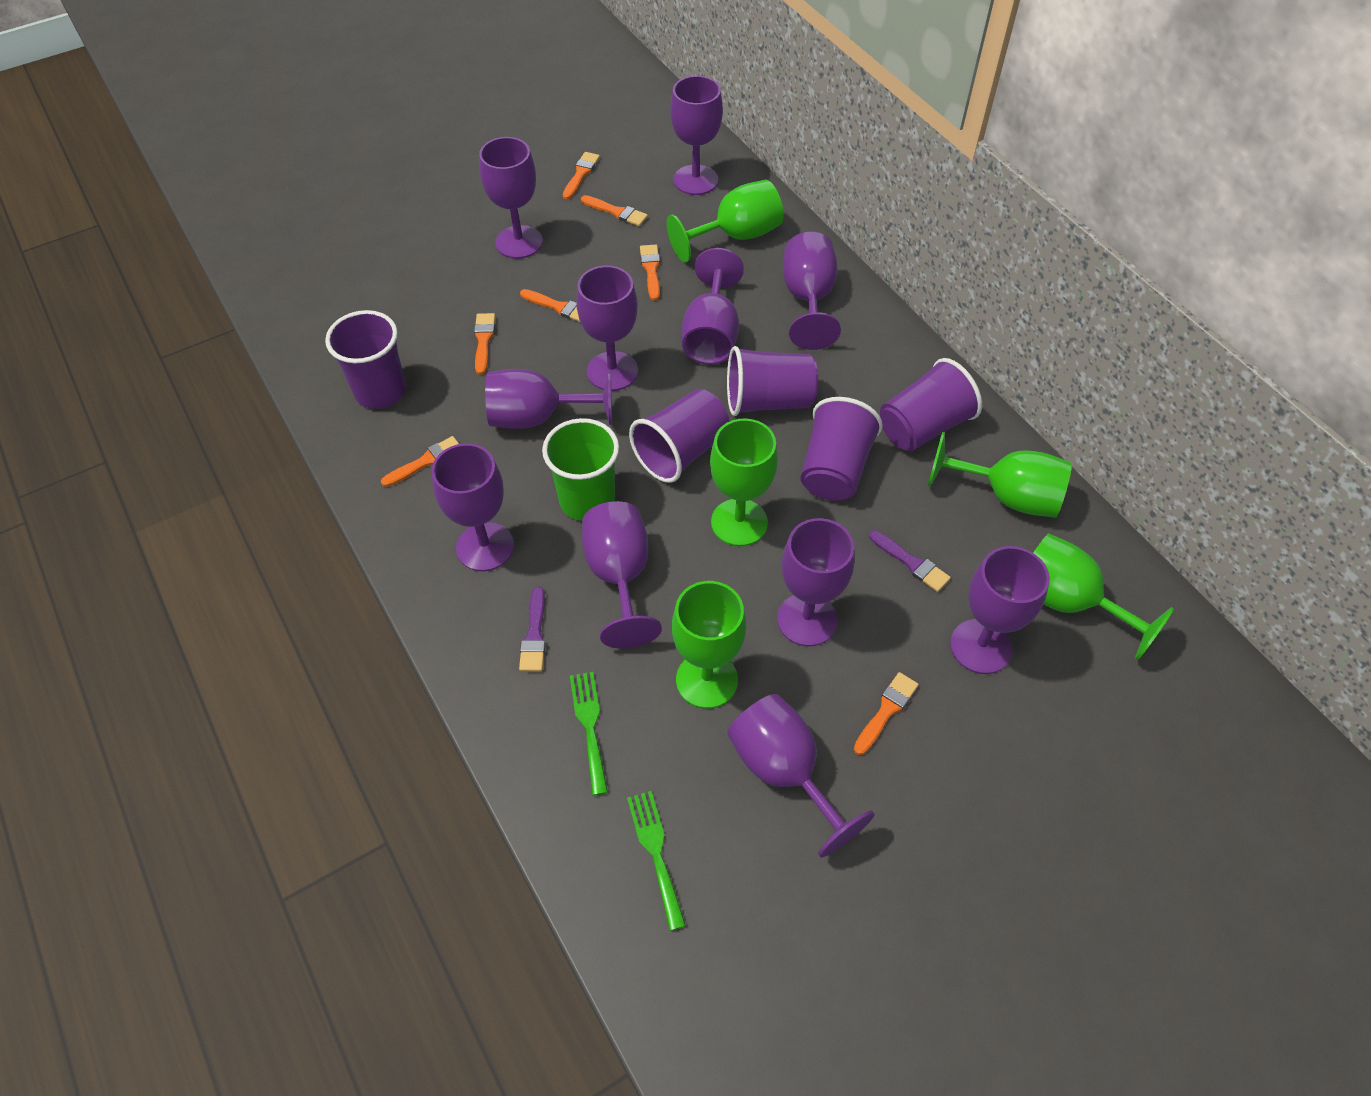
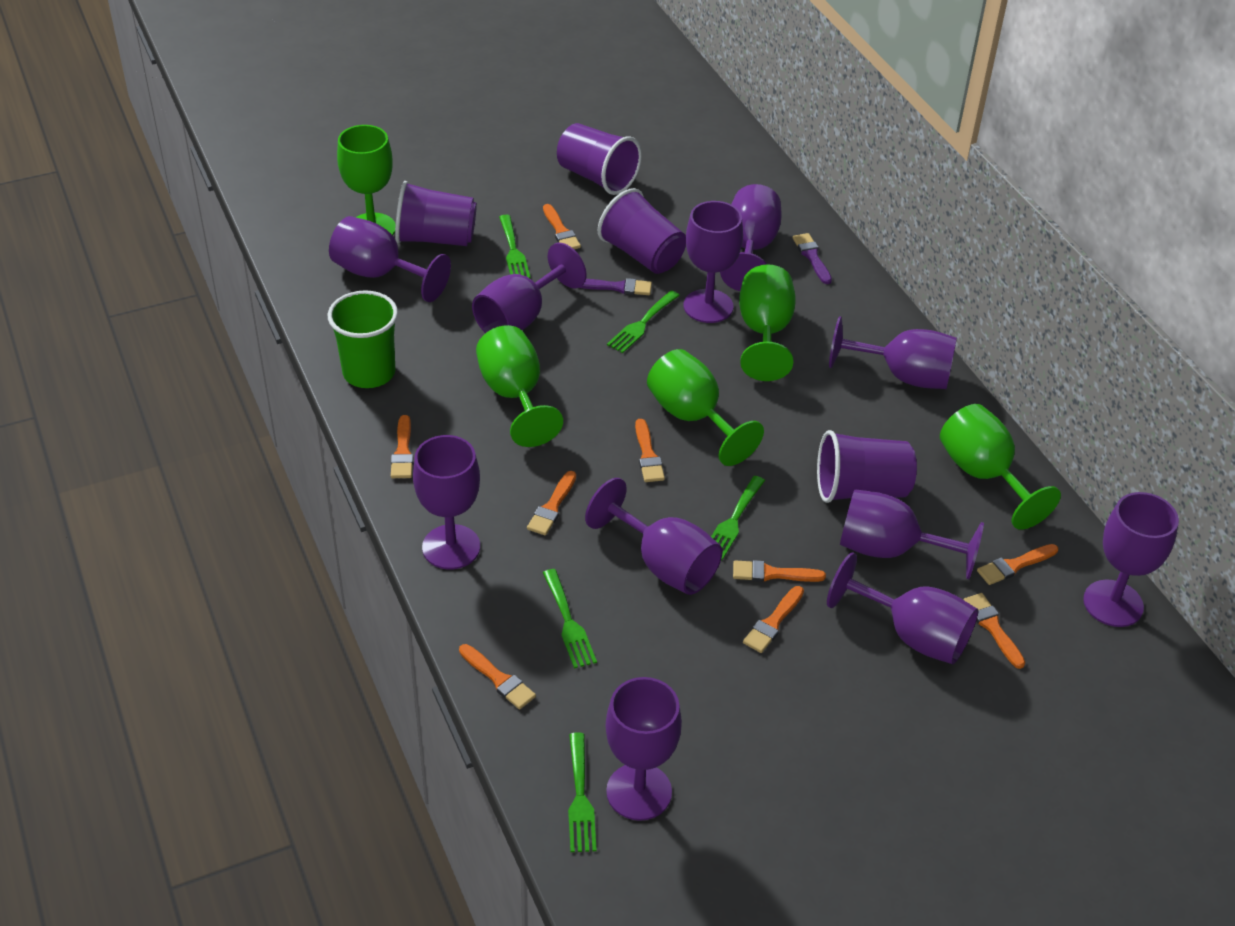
green fork: [570,672,608,796] [627,791,686,931] = 2 -> [499,215,531,279] [543,569,597,668] [568,732,597,852] [607,290,680,353] [711,476,765,560] = 5
orange brush: [381,436,459,487] [474,313,495,375] [520,289,580,322] [563,152,600,199] [581,195,648,226] [640,245,660,301] [854,672,919,755] = 7 -> [391,415,413,478] [459,644,536,709] [527,471,576,535] [543,204,581,249] [635,419,665,482] [733,560,826,582] [743,586,804,653] [964,593,1026,669] [977,544,1058,585] = 9
purple cup: [325,310,406,409] [629,389,729,483] [727,346,818,416] [800,397,883,501] [880,358,982,452] = 5 -> [395,181,477,246] [557,123,642,195] [598,188,686,274] [817,430,917,503] = 4

